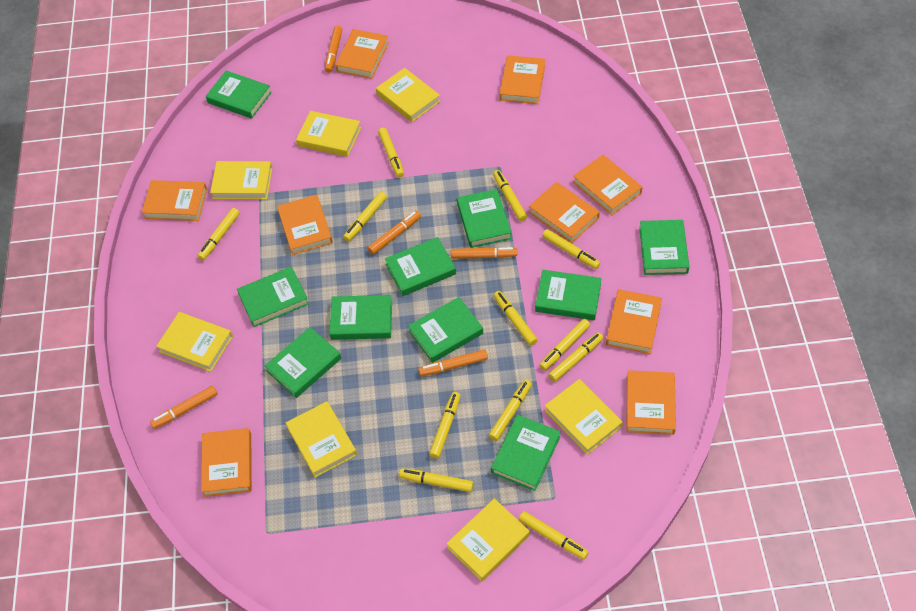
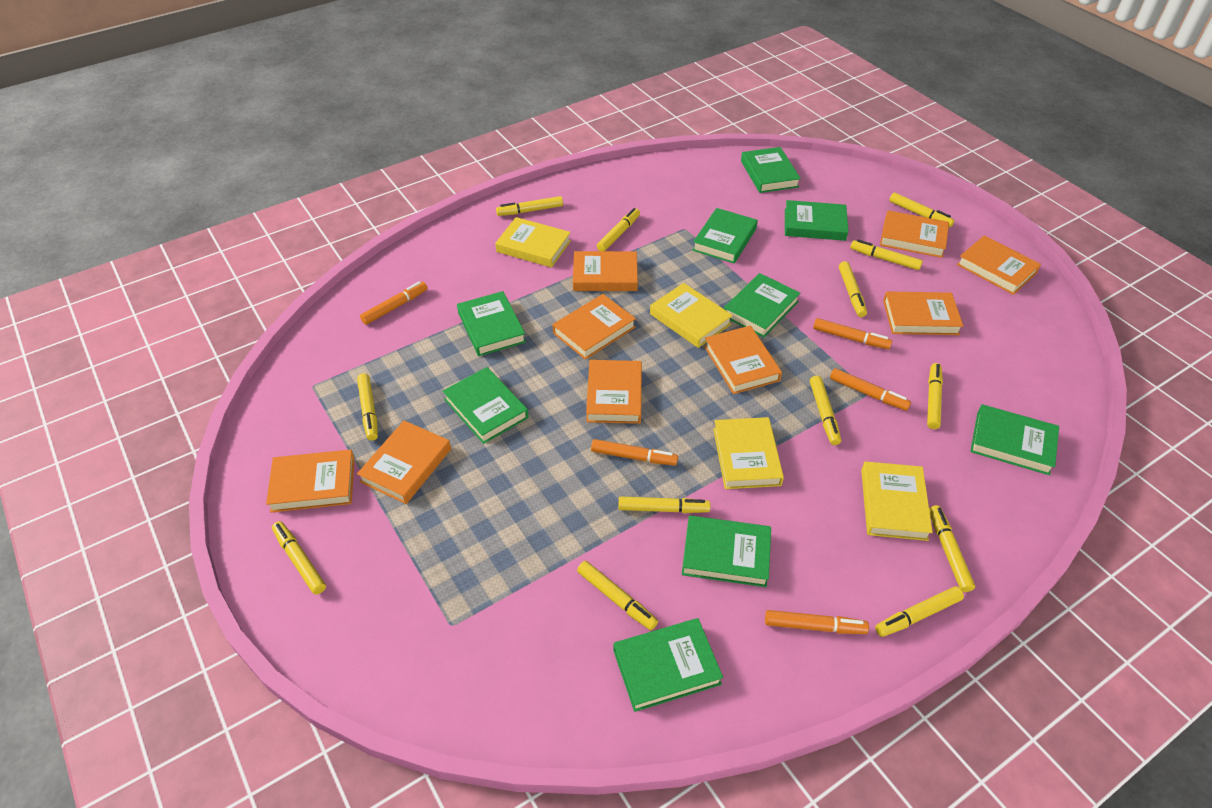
green book: [206,71,272,119] [237,267,309,327] [265,327,341,398] [329,295,392,340] [385,237,456,296] [408,297,483,363] [457,189,511,248] [491,415,561,491] [535,270,602,320] [639,220,689,275] = 10 -> [443,367,529,444] [457,291,526,356] [613,618,723,712] [682,515,771,587] [693,208,758,264] [724,273,800,337] [741,147,801,193] [785,200,848,241] [970,404,1059,475] = 9
yellow book: [156,312,233,372] [210,161,272,200] [286,401,357,477] [296,111,361,157] [376,68,440,122] [446,498,530,581] [544,379,623,455] = 7 -> [495,217,571,268] [650,283,733,348] [713,417,784,489] [861,461,933,541] = 4
yellow marker: [197,208,240,260] [343,192,387,241] [378,128,404,177] [399,468,473,492] [429,392,460,459] [489,380,532,441] [493,170,527,221] [493,291,538,346] [518,511,589,560] [539,319,590,371] [542,229,600,269] [548,332,604,382] = 12 -> [272,521,326,595] [357,373,378,441] [496,196,563,216] [577,561,658,630] [597,208,640,251] [618,497,710,513] [810,376,841,445] [839,261,867,317] [850,239,923,270] [875,586,964,637] [889,192,955,228] [927,363,943,429] [929,505,975,592] = 13

